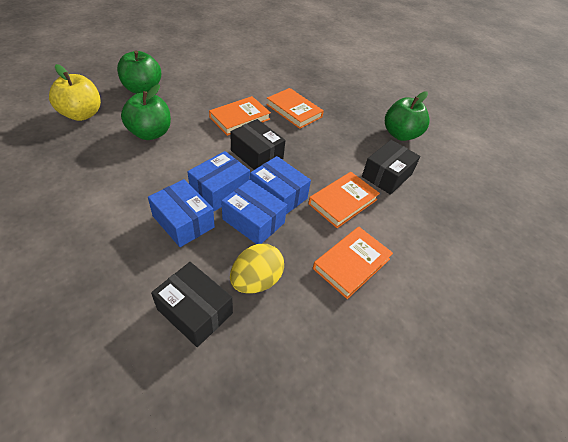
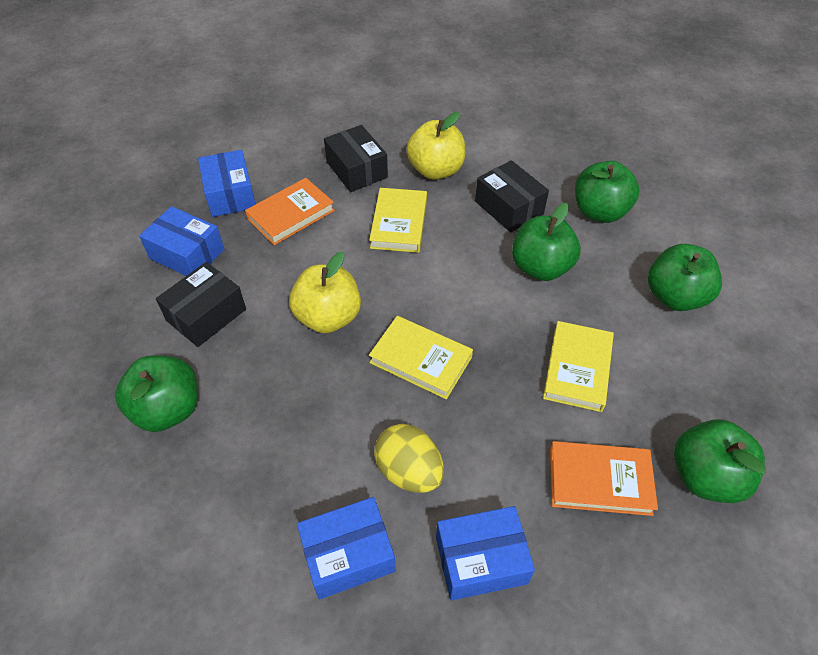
green apple: [117,50,161,94] [121,84,171,140] [385,92,430,141] = 3 -> [115,355,198,432] [512,203,581,281] [575,161,639,223] [648,244,722,311] [674,420,766,503] = 5
orange book: [209,96,271,136] [266,88,324,129] [308,172,380,228] [313,227,393,299] = 4 -> [245,178,335,245] [550,441,658,516] = 2
yellow apple: [49,64,101,121] = 1 -> [289,252,361,333] [406,112,465,180] = 2
yellow book: none = 0 -> [369,188,427,253] [369,316,473,399] [543,321,614,412] = 3

